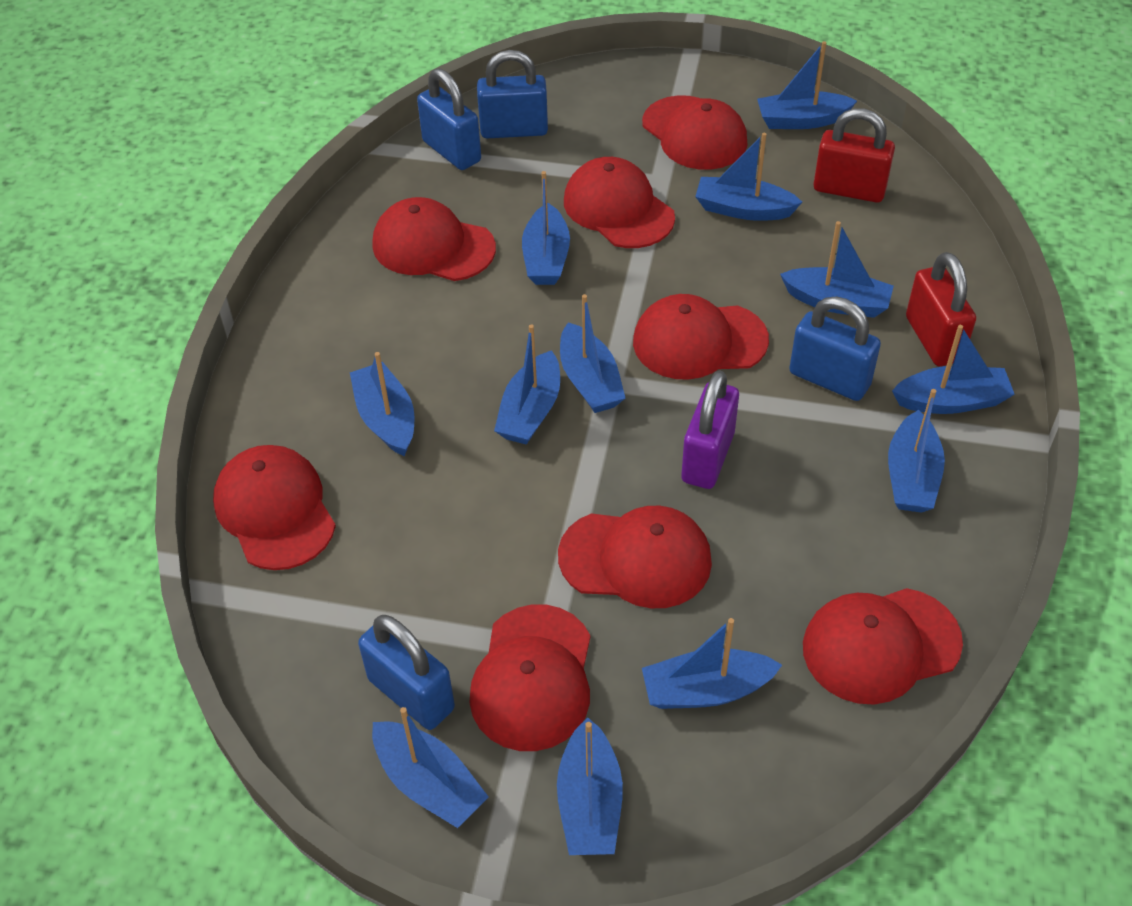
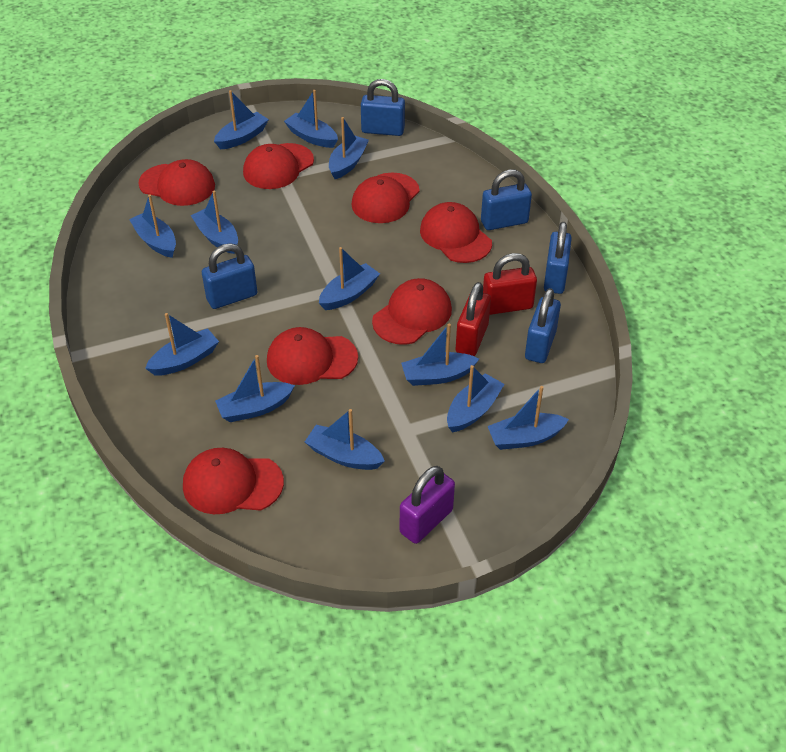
blue padlock: [358,615,455,730] [417,68,481,170] [477,50,548,138] [789,297,881,401] = 4 -> [202,243,257,309] [361,79,405,136] [481,170,532,230] [525,288,561,363] [544,222,572,294] = 5
red cap: [213,445,336,570] [373,197,496,281] [469,604,590,751] [558,506,712,608] [564,157,675,248] [633,294,769,380] [642,95,748,170] [803,588,963,704] = 8 -> [138,159,215,206] [183,448,284,514] [243,143,314,189] [267,327,358,385] [351,173,420,223] [372,278,452,345] [420,202,492,263] = 7

